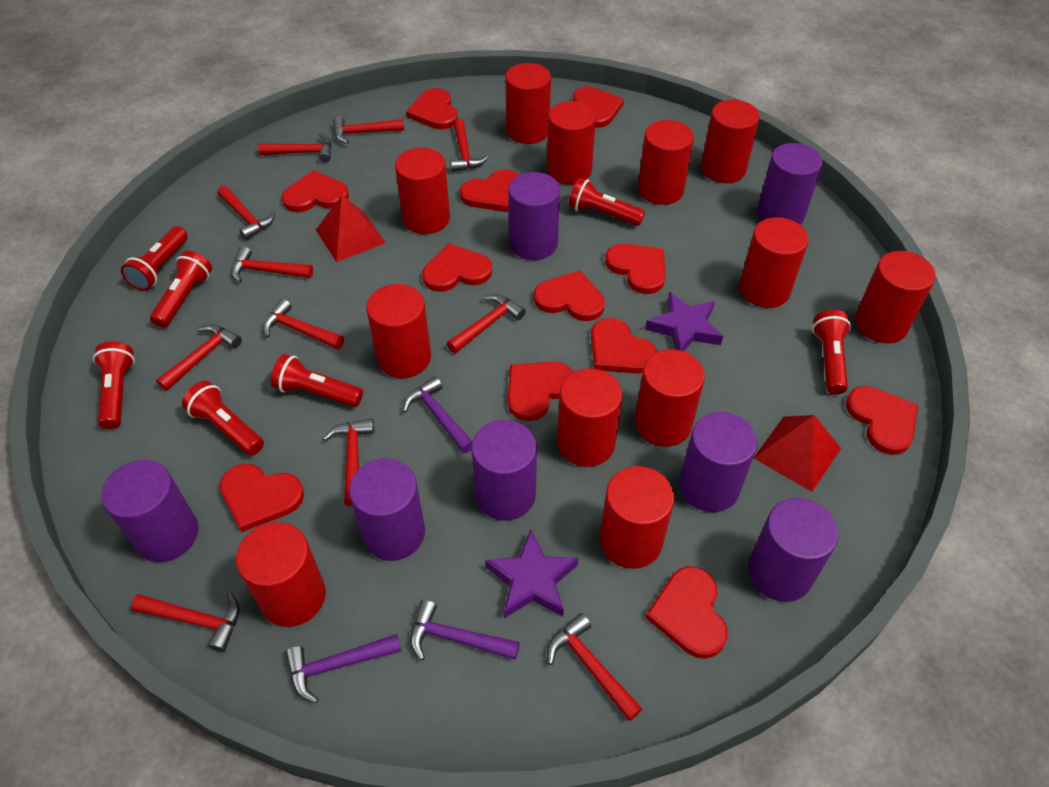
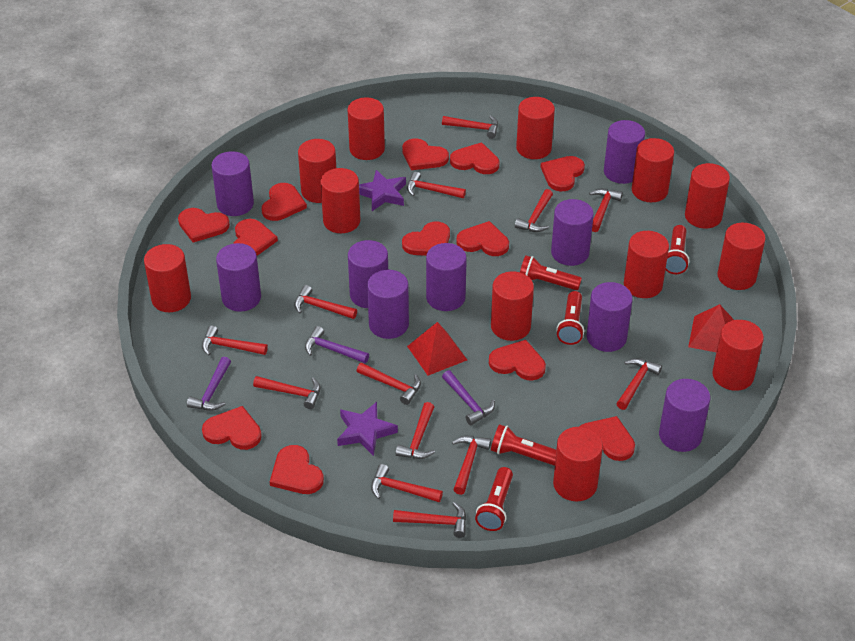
purple cylinder: [101,460,198,562] [349,459,425,561] [471,420,537,521] [508,172,560,260] [679,412,757,512] [748,498,838,602] [757,143,822,224] = 7 -> [211,151,254,216] [216,243,261,312] [348,240,388,308] [367,270,409,339] [426,243,467,311] [551,199,594,266] [587,282,633,352] [604,120,645,184] [659,379,710,452] = 9
red flashlight: [93,341,135,429] [121,226,188,291] [150,250,212,328] [182,381,264,455] [271,354,363,407] [569,178,645,226] [812,310,851,395] = 7 -> [475,467,513,531] [491,424,556,466] [520,256,582,290] [556,291,584,345] [665,225,690,274] = 5
red hammer: [131,592,240,652] [156,324,242,391] [217,186,275,240] [231,246,313,283] [258,133,332,163] [262,299,344,349] [323,419,374,506] [333,116,404,144] [447,294,526,353] [450,119,488,172] [547,613,643,721] = 11 -> [202,325,268,356] [253,376,321,409] [294,285,357,319] [357,363,421,405] [371,464,443,502] [393,502,466,538] [396,402,435,459] [407,171,466,198] [442,115,498,139] [452,436,491,495] [515,189,553,232] [589,189,623,232] [616,358,662,410] = 13

